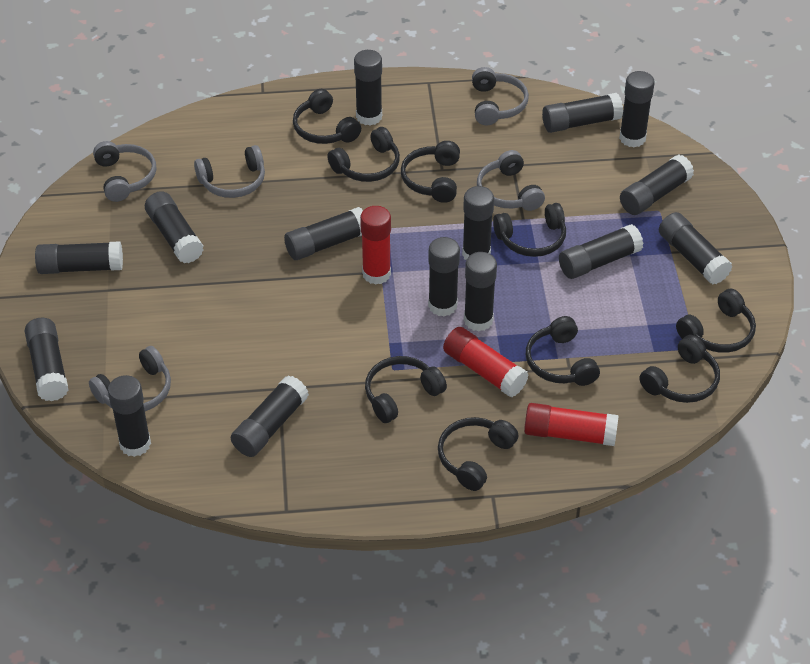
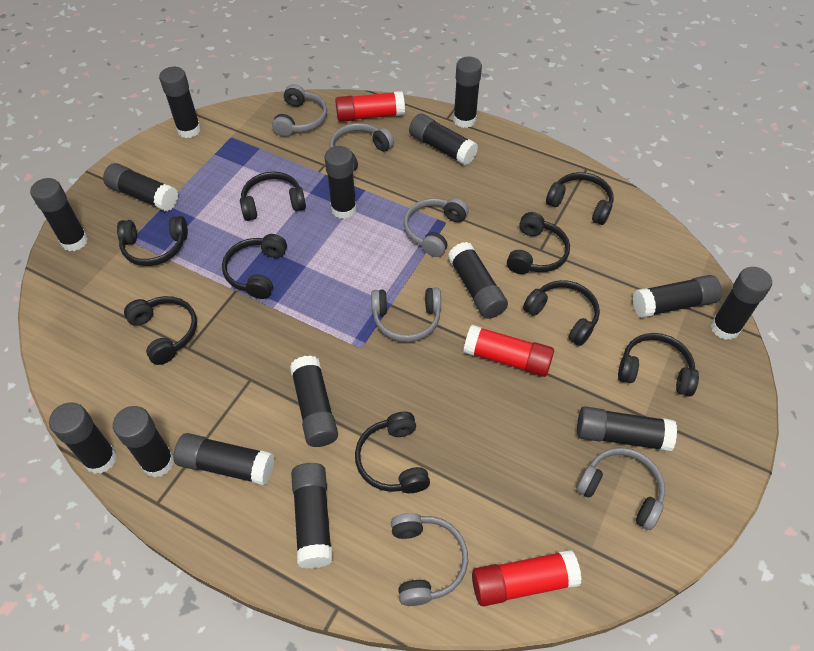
grey headphones: [89,346,171,411] [93,141,156,202] [194,145,265,198] [472,67,529,125] [477,150,545,211] = 5 -> [272,84,327,137] [330,123,394,171] [371,288,441,342] [391,513,468,606] [404,198,469,257] [576,448,665,530] = 6

